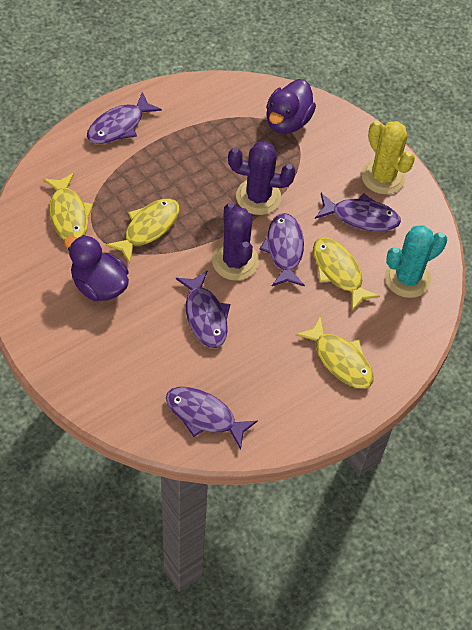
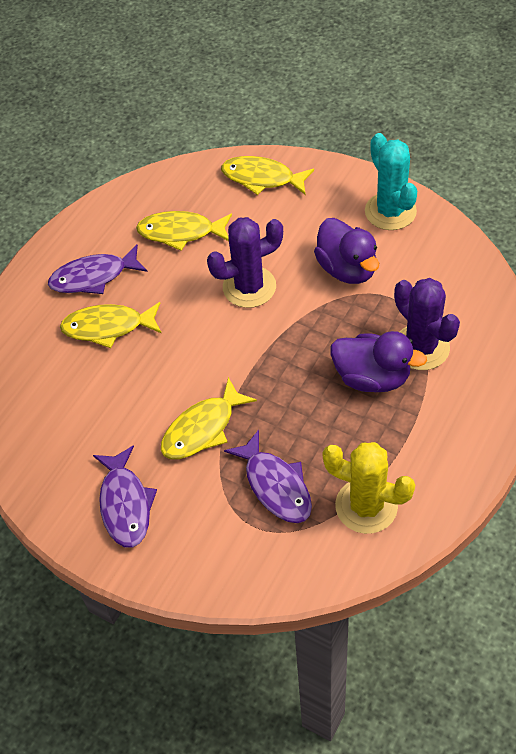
purple fish: [87,92,162,144] [166,387,258,450] [176,270,230,348] [259,213,305,286] [315,193,401,231] = 5 -> [48,244,148,294] [93,445,157,548] [224,430,312,523] = 3

